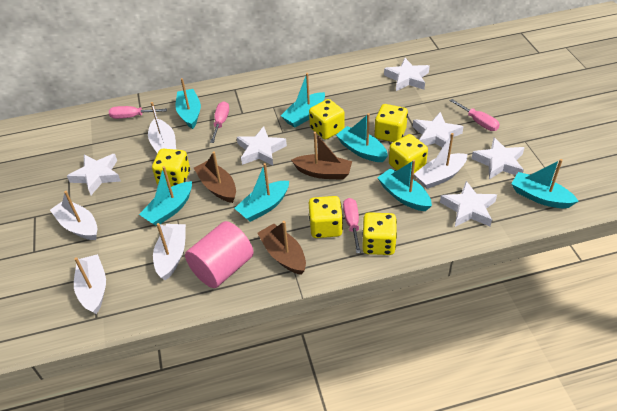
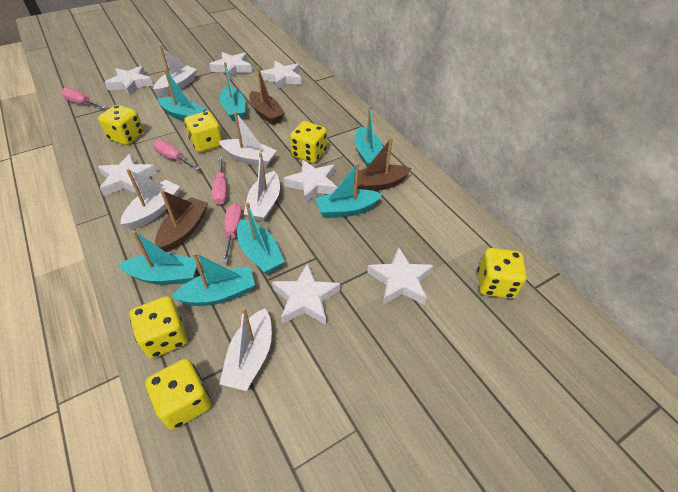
pink cylinder: [185,221,254,288] = 1 -> none = 0
white star: [67,154,121,195] [237,126,287,166] [384,58,430,91] [413,112,464,148] [440,181,497,227] [471,137,525,179] = 6 -> [98,153,157,196] [104,66,153,96] [209,52,252,79] [261,61,301,90] [272,263,340,325] [283,160,337,204] [367,247,434,305] = 7

